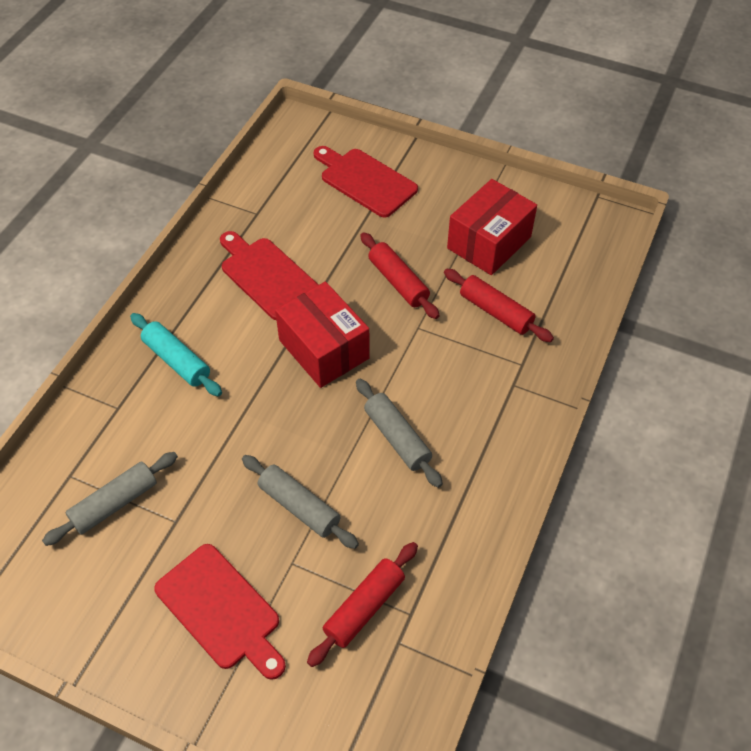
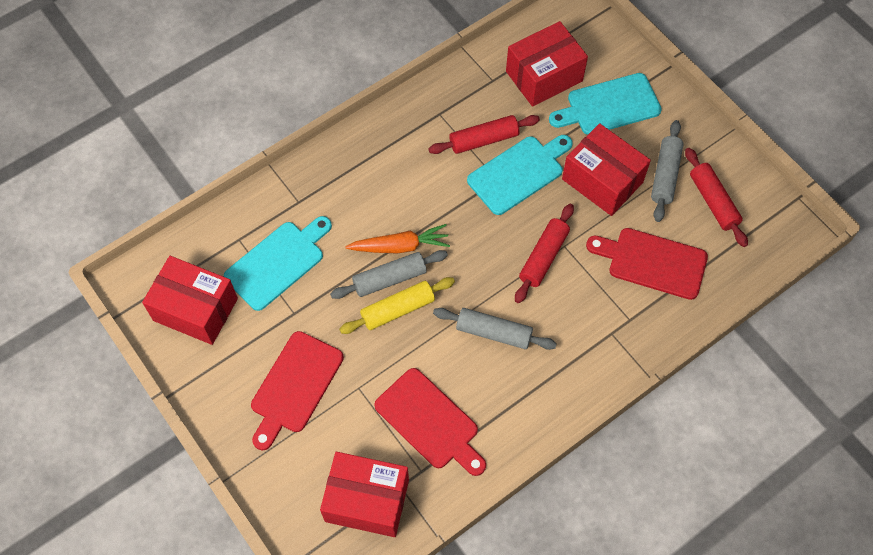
orange carrot: none = 0 -> [345,224,450,254] = 1
red box: [275,282,370,388] [447,179,537,275] = 2 -> [142,256,238,345] [320,452,409,537] [506,21,588,107] [562,123,651,216] = 4
turquoise cutting board: none = 0 -> [224,216,332,311] [467,135,573,215] [549,73,662,135] = 3
turquoise rolling pin: [130,313,222,397] = 1 -> none = 0
yellow rolling pin: none = 0 -> [339,277,455,334] = 1

